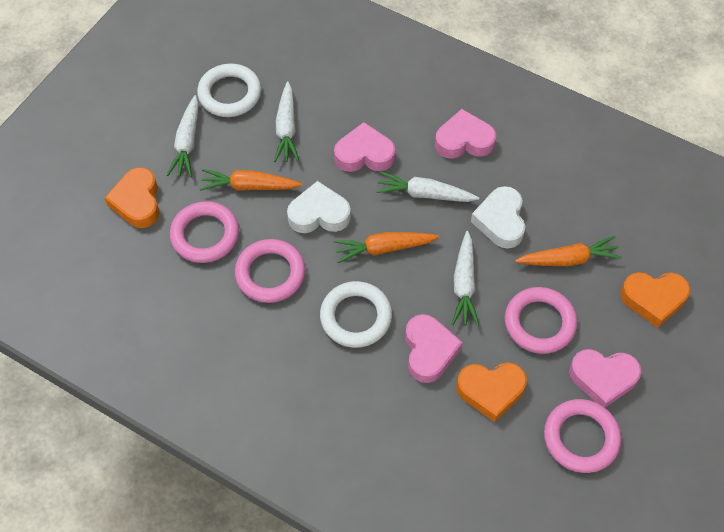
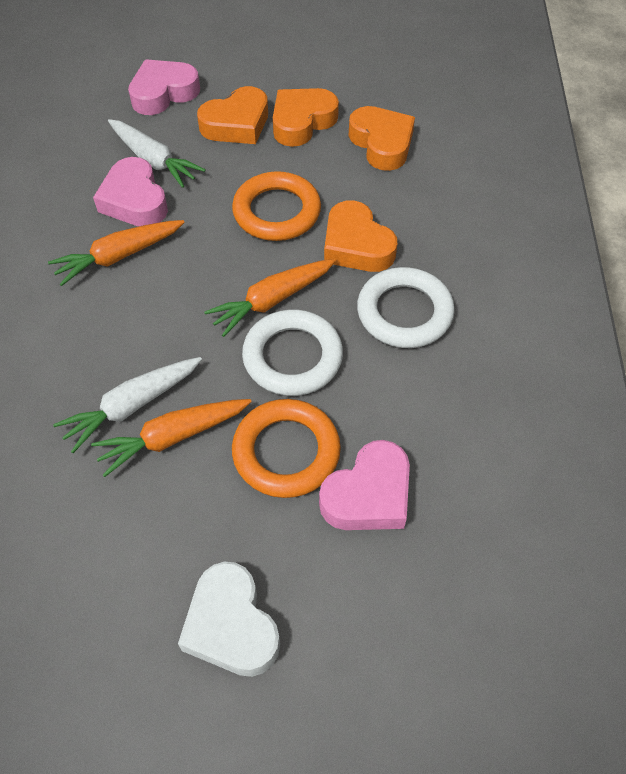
orange heart: [105,167,160,228] [456,362,527,422] [620,272,690,328] = 3 -> [197,86,268,144] [273,88,339,147] [324,200,397,272] [349,106,415,171] = 4
orange ring: none = 0 -> [232,171,321,241] [232,399,341,498] = 2
pink heart: [334,122,395,172] [405,314,463,383] [435,109,496,159] [569,349,641,408] = 4 -> [93,157,168,226] [128,59,200,115] [319,440,410,530] = 3
pink ring: [170,201,239,263] [235,239,305,303] [505,287,577,354] [544,399,621,473] = 4 -> none = 0
white carrot: [167,95,199,177] [274,81,299,162] [376,172,479,202] [452,231,479,326] = 4 -> [53,357,202,453] [108,119,206,188] = 2
white heart: [287,181,351,233] [471,186,525,248] = 2 -> [178,562,280,677] = 1

